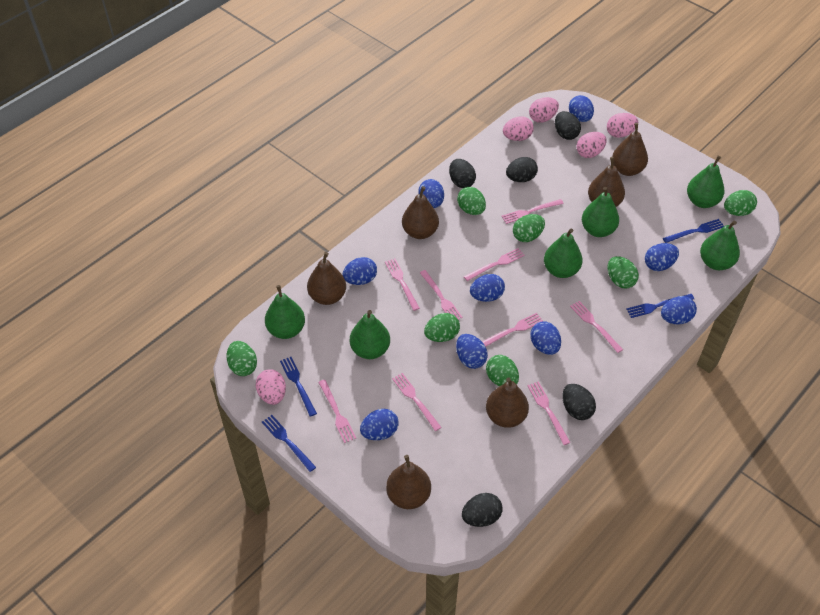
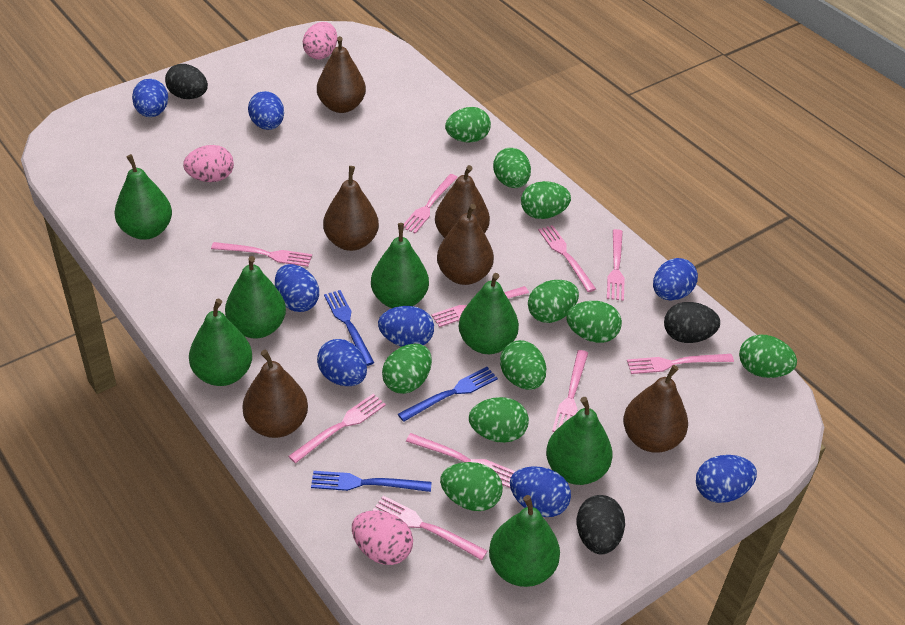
black egg: [449,159,476,188] [462,493,503,527] [506,157,538,182] [555,111,581,140] [562,384,596,420] = 5 -> [165,64,208,99] [577,495,625,554] [664,302,720,343] = 3
blue egg: [342,257,377,285] [360,409,399,440] [418,179,444,208] [456,334,488,369] [470,274,505,302] [530,321,561,355] [569,95,594,122] [645,243,679,271] [661,296,697,324] = 9 -> [132,79,168,117] [248,91,284,130] [275,264,319,312] [317,339,367,386] [378,306,434,347] [510,466,571,517] [653,258,698,301] [696,455,757,503] = 8
blue fork: [262,415,316,472] [280,357,317,417] [626,294,694,318] [663,219,724,243] = 4 -> [311,471,431,492] [324,290,374,366] [398,367,498,422] = 3
green egg: [227,341,257,376] [424,313,460,342] [457,187,486,215] [486,355,519,386] [513,214,545,242] [607,256,639,288] [724,190,757,216] = 7 -> [382,344,432,394] [440,462,503,511] [445,107,491,143] [469,397,529,443] [493,148,531,188] [500,340,546,390] [521,181,571,219] [528,280,579,323] [566,301,622,343] [739,335,797,378] = 10
green pear: [265,285,305,339] [350,310,390,359] [544,228,583,278] [582,187,619,237] [687,155,724,208] [700,221,740,270] = 6 -> [114,154,172,240] [189,299,252,386] [225,256,286,339] [371,223,429,308] [459,273,519,354] [489,495,560,587] [546,397,613,485] = 7
pink egg: [256,369,286,405] [503,116,534,141] [529,97,559,123] [576,132,607,158] [607,113,638,138] = 5 -> [183,145,234,182] [303,22,337,60] [352,511,413,565] = 3
pink fork: [318,380,356,443] [385,258,420,311] [392,373,442,431] [420,270,463,320] [464,248,525,281] [482,313,543,347] [501,199,564,224] [527,381,571,445] [570,301,623,353] = 9 -> [211,242,312,267] [288,394,386,463] [373,496,487,560] [403,174,458,234] [406,433,516,488] [431,286,529,327] [538,225,596,292] [552,350,588,432] [607,229,625,301] [627,354,734,374] = 10

